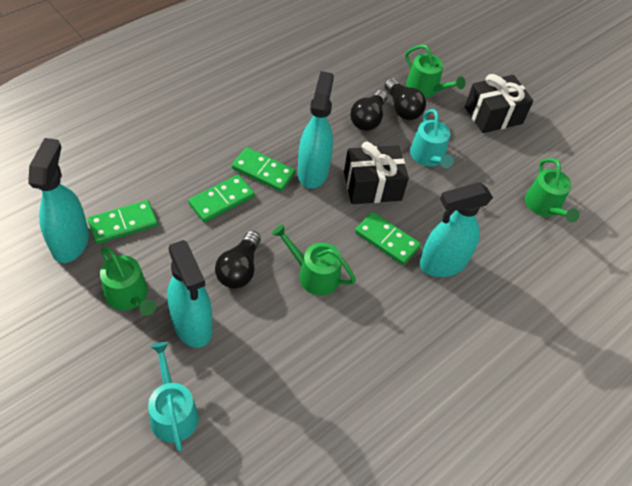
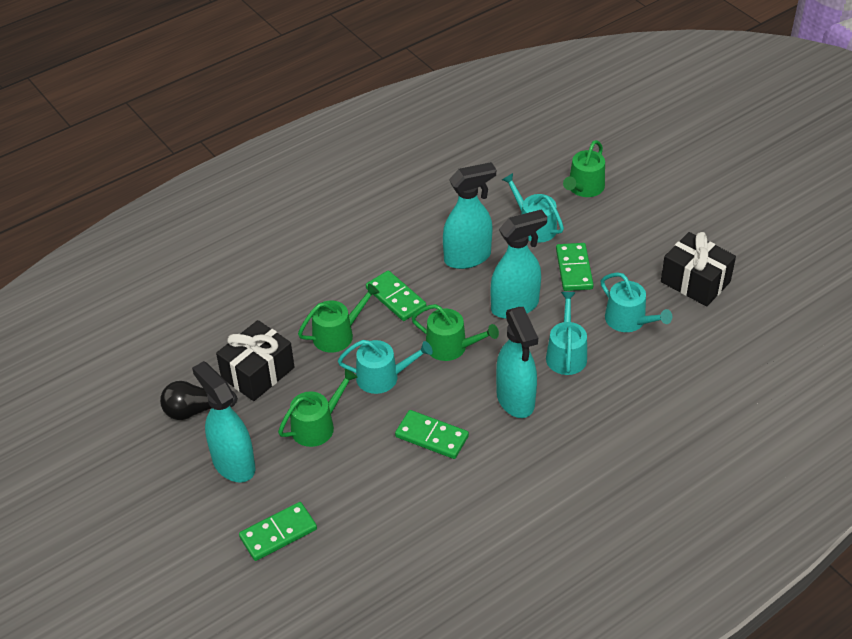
black light bulb: [215,231,261,289] [350,90,387,131] [384,78,426,120] = 3 -> [160,381,238,420] = 1
turquoise watering can: [148,342,199,451] [410,109,454,168] = 2 -> [338,340,433,394] [502,173,564,243] [546,292,587,375] [601,272,672,332] = 4

